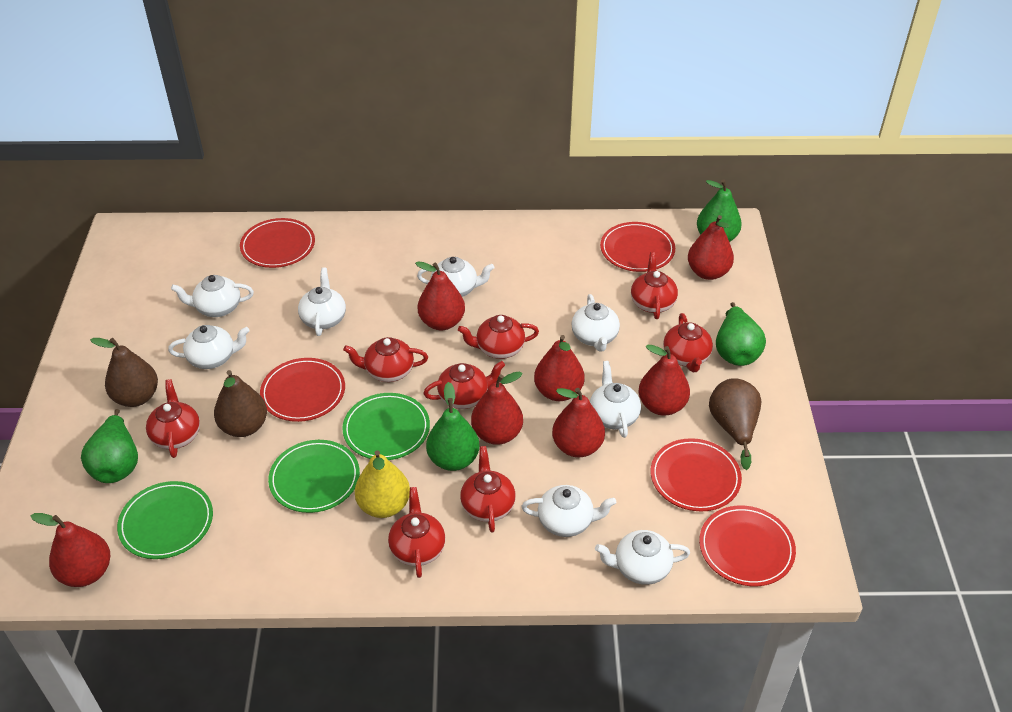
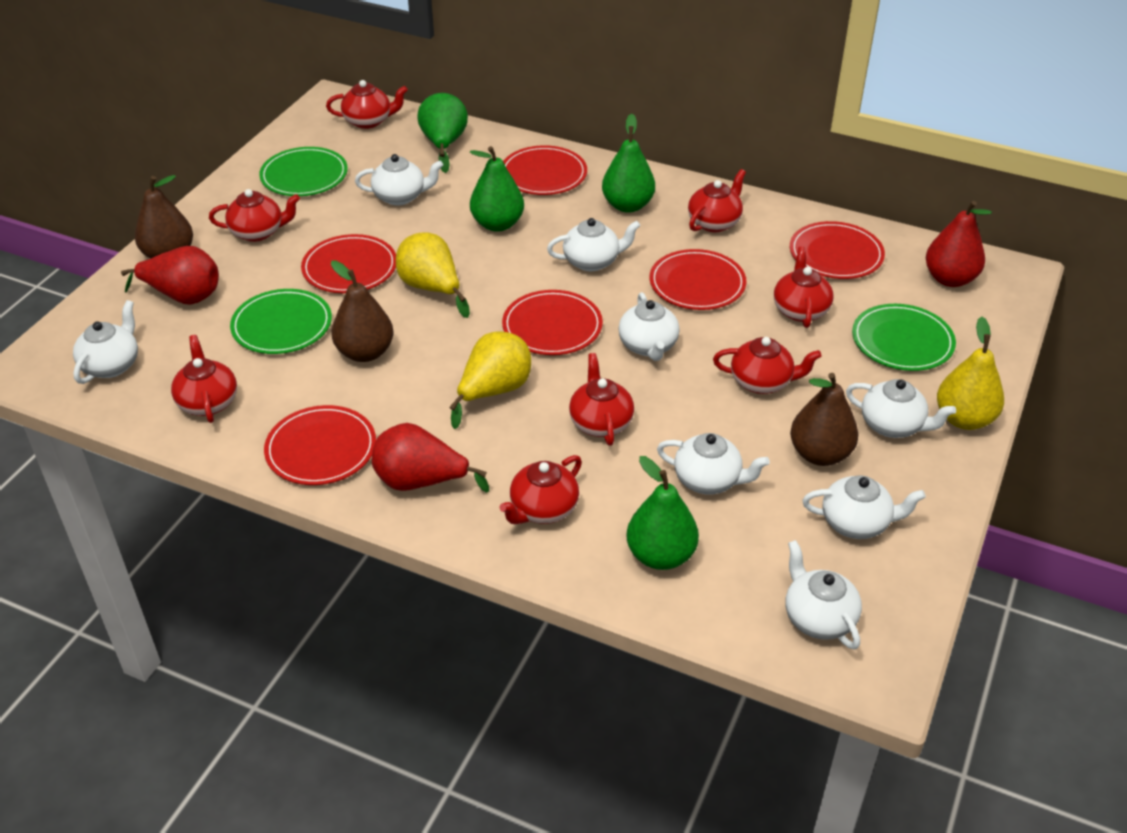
red pear: [31,513,110,587] [415,261,465,330] [471,371,523,445] [534,335,585,401] [552,388,605,457] [639,345,690,416] [688,215,734,280] = 7 -> [121,246,219,305] [372,423,489,493] [926,201,992,287] = 3
red plate: [240,218,315,268] [260,358,345,422] [600,222,675,272] [651,438,742,511] [699,506,796,586] = 5 -> [264,405,376,485] [301,234,396,293] [502,290,603,355] [503,145,587,195] [650,249,746,310] [790,221,885,279] = 6
yellow pear: [355,450,410,518] = 1 -> [396,232,470,318] [449,332,531,429] [937,317,1004,430] = 3

